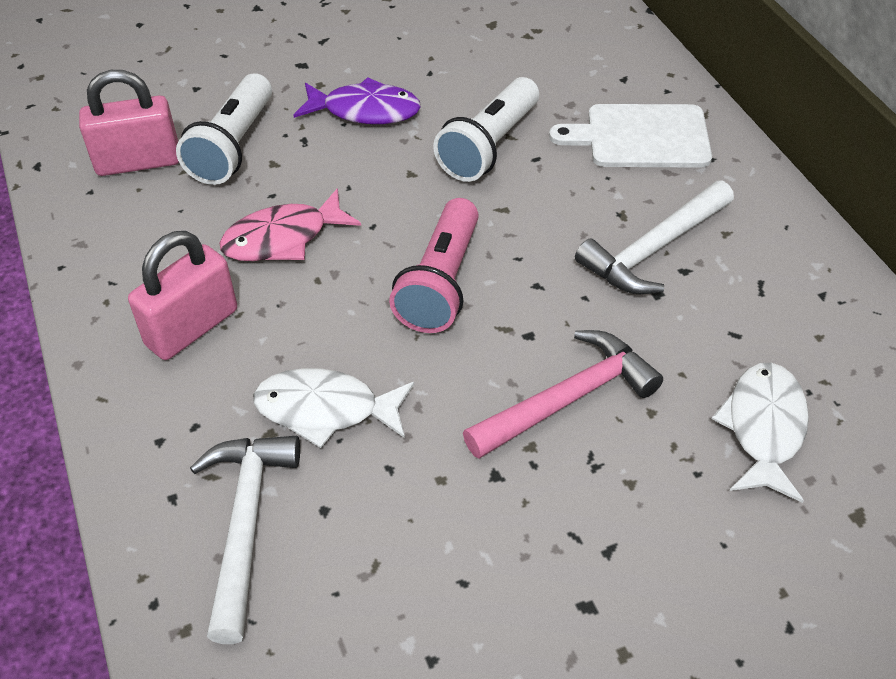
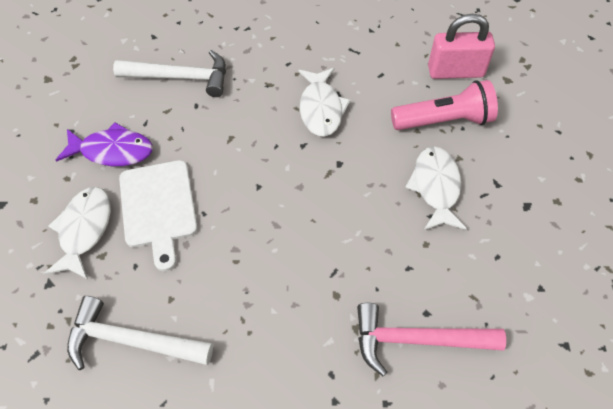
pink fish: [220,188,361,261] = 1 -> none = 0
pink padlock: [79,70,179,176] [128,231,237,360] = 2 -> [428,14,495,79] = 1
white fish: [253,368,414,448] [712,363,809,503] = 2 -> [44,187,111,279] [299,68,351,137] [405,147,467,230] = 3
white flashlight: [176,73,272,185] [433,77,539,182] = 2 -> none = 0

